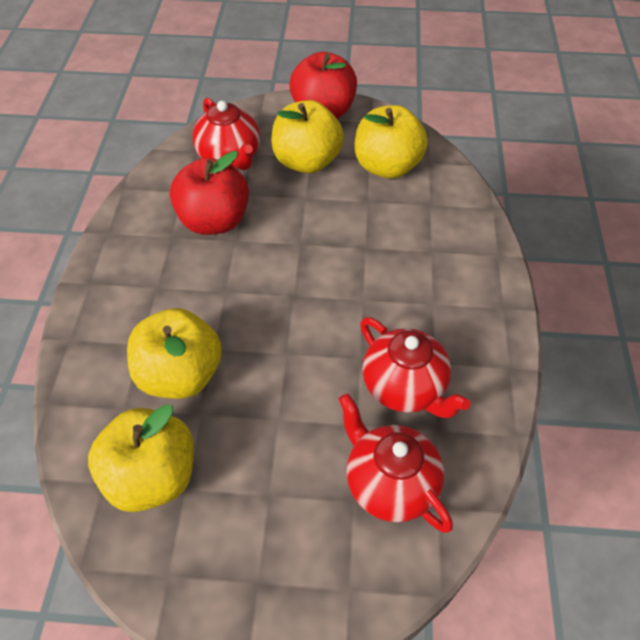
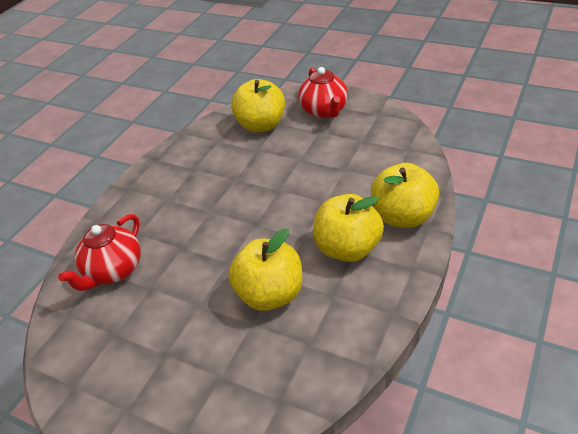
red apple: [170,151,249,235] [289,52,357,119] = 2 -> none = 0
red teapot: [193,98,260,170] [339,393,453,533] [360,317,470,418] = 3 -> [58,214,141,291] [298,67,348,118] = 2

